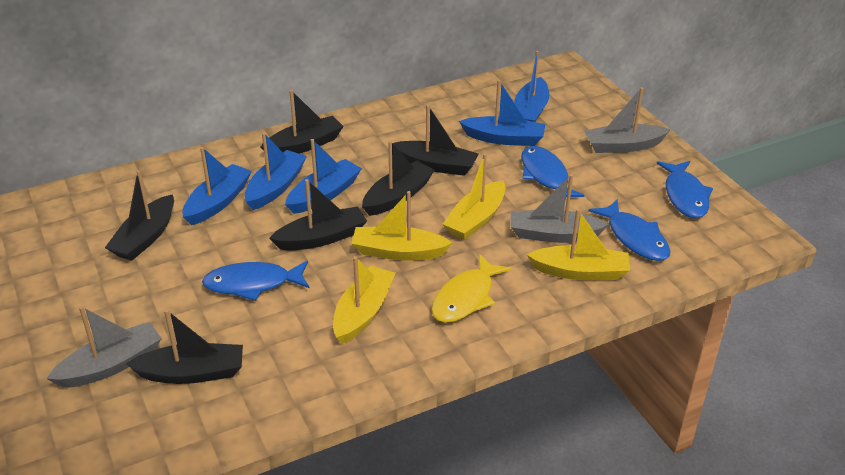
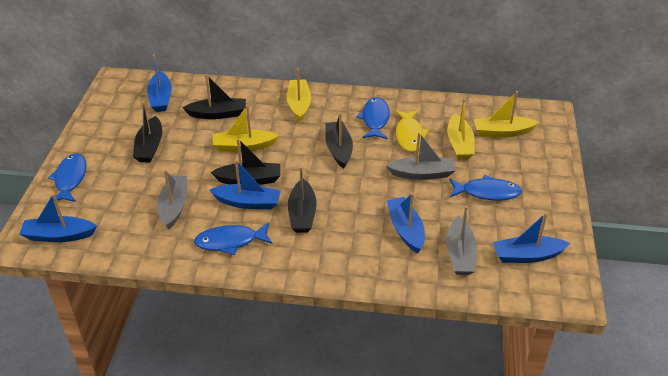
black boat: [105,170,174,261] [126,309,243,384] [261,90,344,154] [269,179,367,250] [362,141,435,216] [392,105,478,176] = 6 -> [133,101,162,162] [182,74,246,119] [211,138,280,185] [288,166,317,233] [325,113,353,169] = 5

